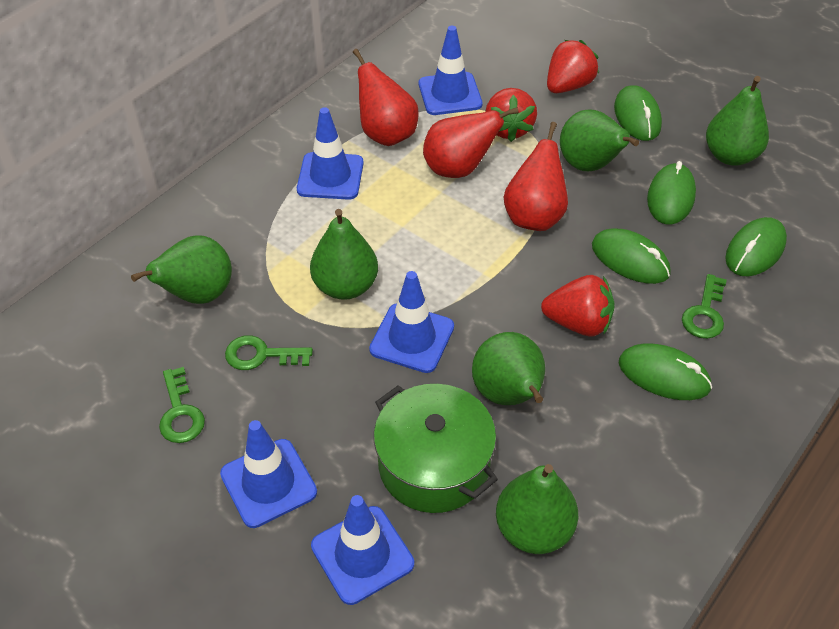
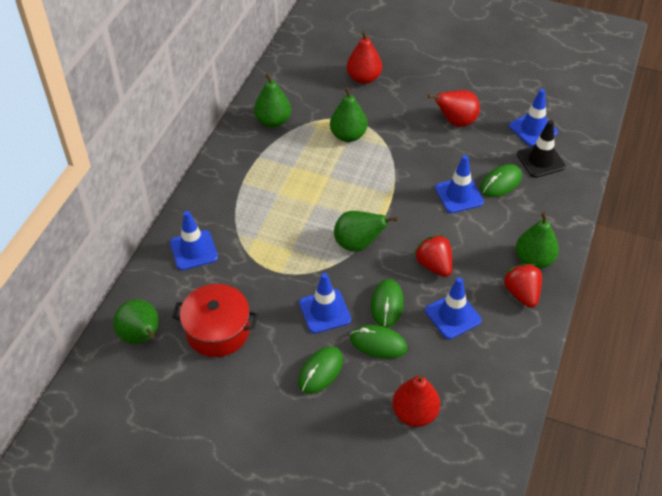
black traffic cone: none = 0 -> [517,120,566,178] = 1
green key: [159,367,205,443] [225,335,313,370] [682,274,727,339] = 3 -> none = 0
green mouse: [592,229,670,284] [614,85,662,141] [619,343,712,400] [647,161,696,225] [725,217,787,276] = 5 -> [298,347,343,394] [350,325,407,359] [371,279,404,327] [480,164,522,197] = 4
green pear: [131,235,232,304] [310,209,378,300] [472,332,545,405] [496,464,578,554] [560,110,639,171] [706,76,769,166] = 6 -> [113,299,159,344] [254,73,291,128] [330,87,367,142] [334,211,398,252] [516,212,559,269] = 5
green pot: [374,384,498,513] = 1 -> none = 0
red pot: none = 0 -> [172,284,258,357] = 1
red strawberry: [485,88,537,142] [541,275,615,336] [547,40,599,93] = 3 -> [414,235,452,277] [503,264,542,308] = 2

